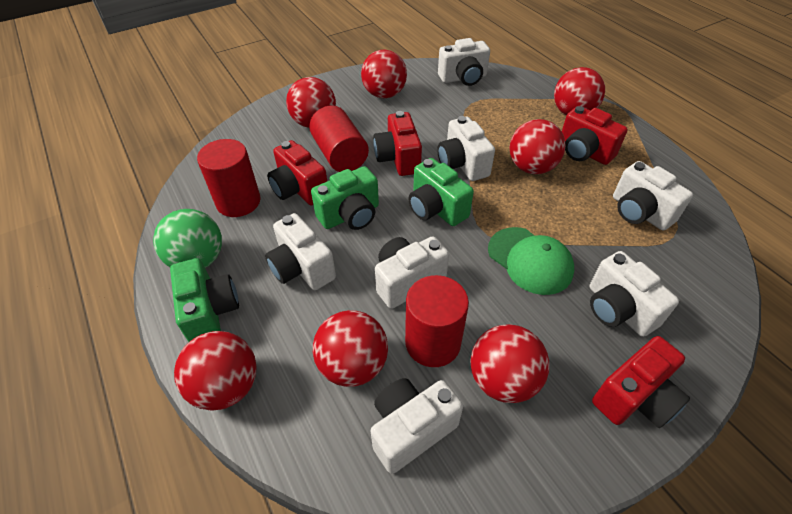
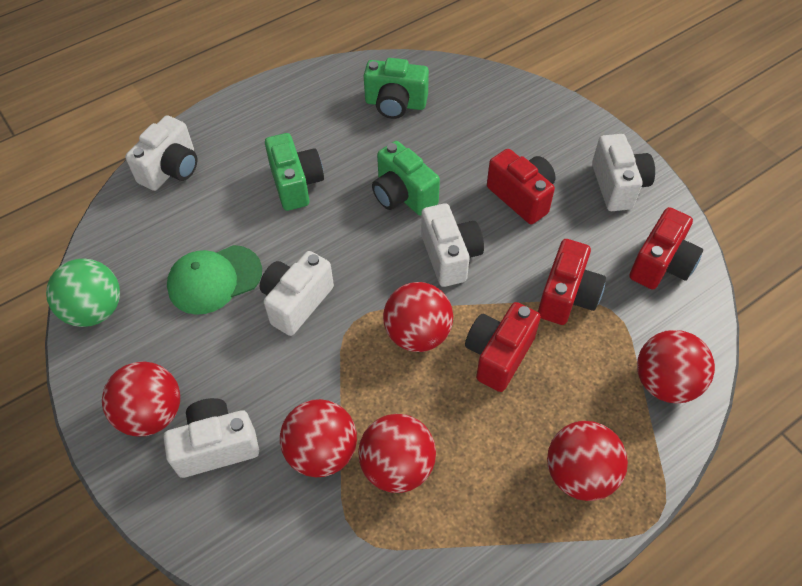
red ball: [174,331,257,411] [286,77,336,128] [313,310,388,387] [361,49,407,98] [470,324,549,403] [510,119,566,174] [554,67,605,115] = 7 -> [102,361,180,437] [280,399,357,477] [358,414,436,493] [383,282,453,352] [547,421,628,501] [637,330,715,403] = 6
red cylinder: [197,139,260,217] [309,105,369,172] [405,275,469,367] = 3 -> none = 0
white camera: [265,213,336,290] [371,378,463,474] [375,236,449,309] [438,38,490,86] [438,116,495,181] [589,251,679,337] [613,161,693,231] = 7 -> [125,115,197,191] [163,398,259,478] [259,251,334,336] [421,203,484,287] [592,134,655,211] = 5

